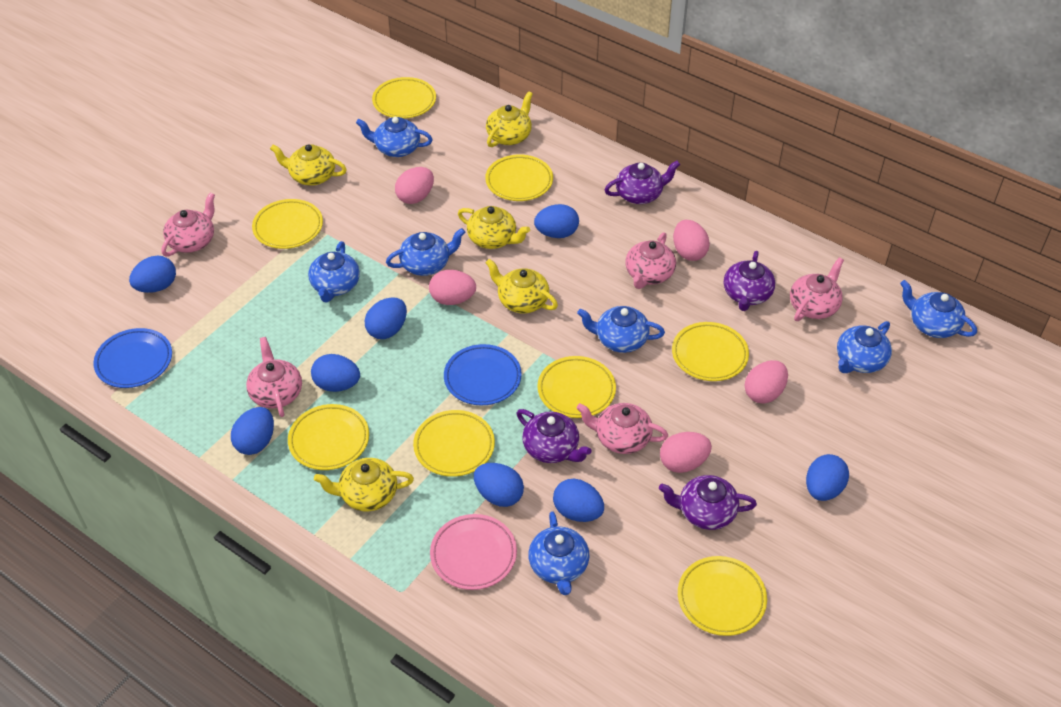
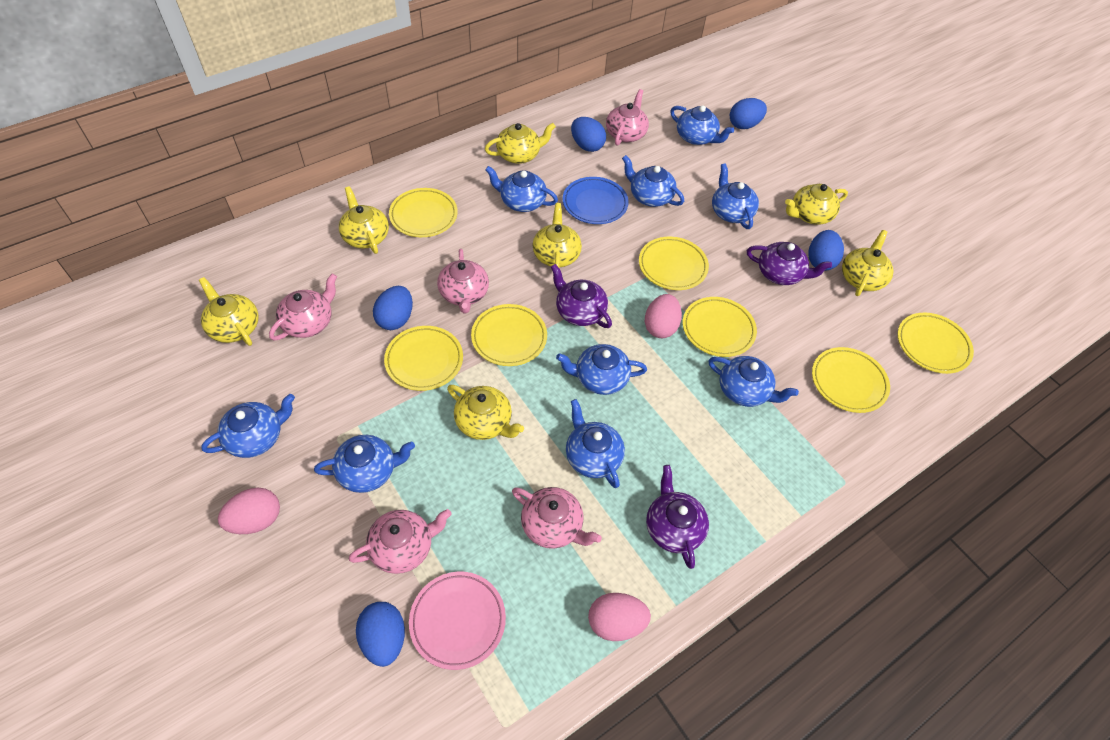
blue egg: [129,256,176,293] [231,407,274,455] [311,354,360,392] [365,298,407,339] [474,463,524,507] [534,204,579,238] [553,479,604,522] [806,454,849,501] = 8 -> [356,602,405,667] [373,286,413,330] [571,117,606,152] [730,98,767,129] [808,230,844,271] = 5
blue plate: [93,328,172,388] [444,344,522,405] = 2 -> [563,177,629,224] = 1
blue teapot: [308,241,360,302] [356,117,433,157] [386,228,465,276] [528,511,589,595] [577,306,665,353] [837,321,892,373] [900,280,977,338] = 7 -> [201,394,295,458] [314,435,415,493] [485,166,558,212] [556,344,647,395] [566,399,625,488] [622,155,684,207] [670,105,734,145] [708,356,799,407] [712,163,759,229] = 9
pink egg: [395,167,434,204] [429,270,476,305] [660,432,712,473] [673,220,710,261] [744,360,788,404] = 5 -> [218,488,280,534] [588,593,651,641] [645,294,682,338] = 3
purple teapot: [517,409,592,463] [605,161,680,204] [659,475,757,530] [724,251,775,311] = 4 -> [551,264,612,328] [646,465,709,569] [747,242,832,285] = 3
yellow plate: [252,199,323,249] [288,404,369,470] [372,77,436,119] [413,410,495,477] [485,155,553,201] [537,356,616,418] [672,322,749,381] [678,556,767,636] = 8 -> [384,326,463,391] [389,188,458,237] [471,304,547,366] [639,237,709,290] [683,297,757,357] [812,347,890,413] [897,313,974,374] = 7
yellow teapot: [270,144,347,186] [314,458,414,511] [458,206,530,249] [485,259,558,313] [486,91,533,147] = 5 -> [199,277,259,346] [339,186,389,254] [447,385,524,440] [485,123,556,164] [533,203,582,267] [785,184,848,225] [842,230,893,296] = 7

